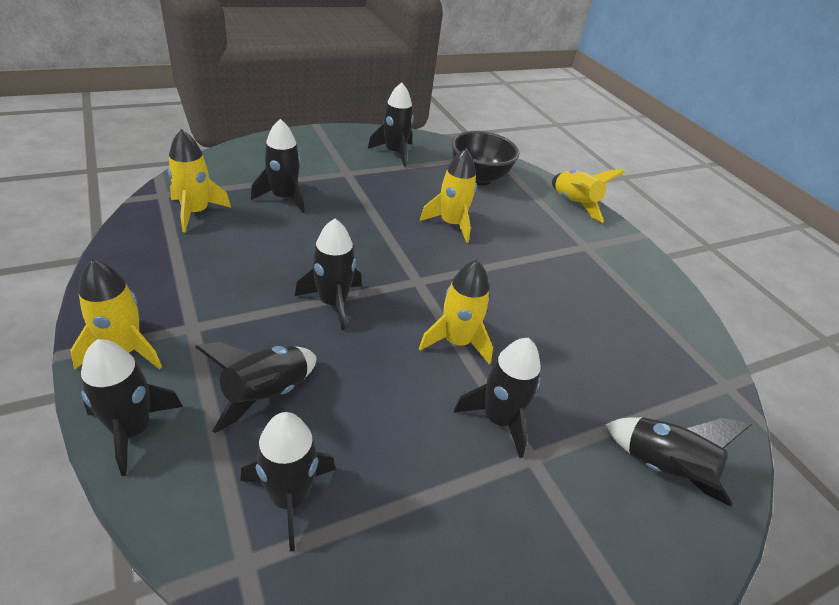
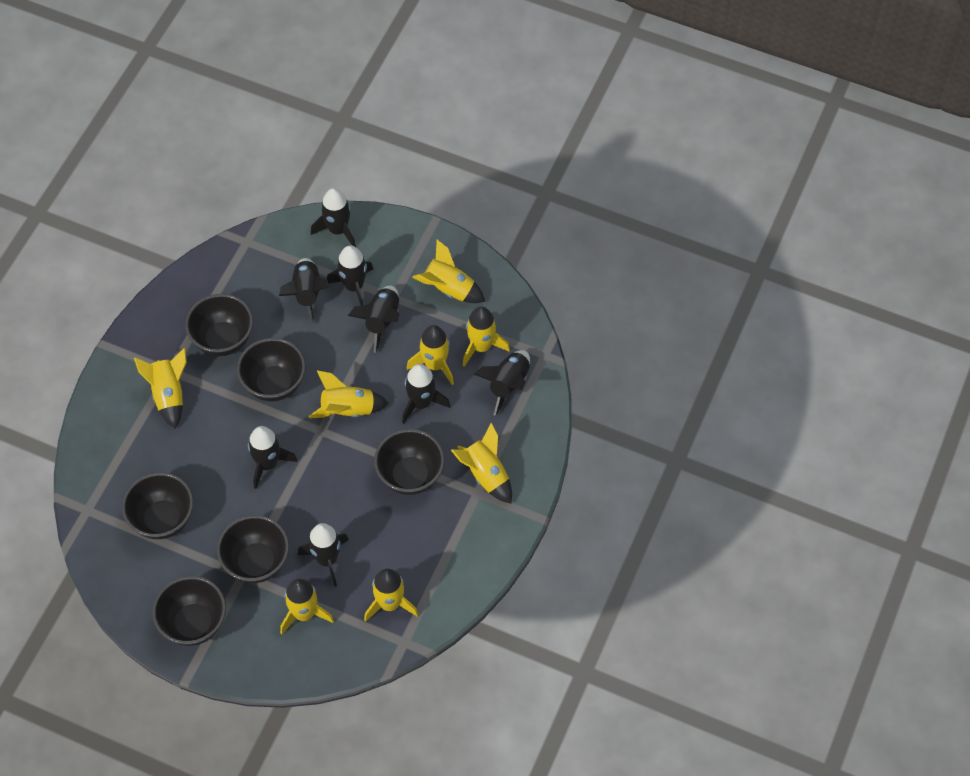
black bowl: [451,131,520,186] = 1 -> [122,472,194,539] [152,576,226,646] [185,294,253,356] [217,515,289,583] [237,338,306,401] [374,429,445,495] = 6
yellow rocket: [70,259,162,369] [168,129,231,232] [419,260,493,364] [420,149,477,243] [552,170,624,223] = 5 -> [134,348,187,429] [280,579,334,634] [309,370,389,418] [364,569,418,622] [407,325,454,385] [412,240,486,303] [451,423,512,503] [462,307,510,367] = 8

